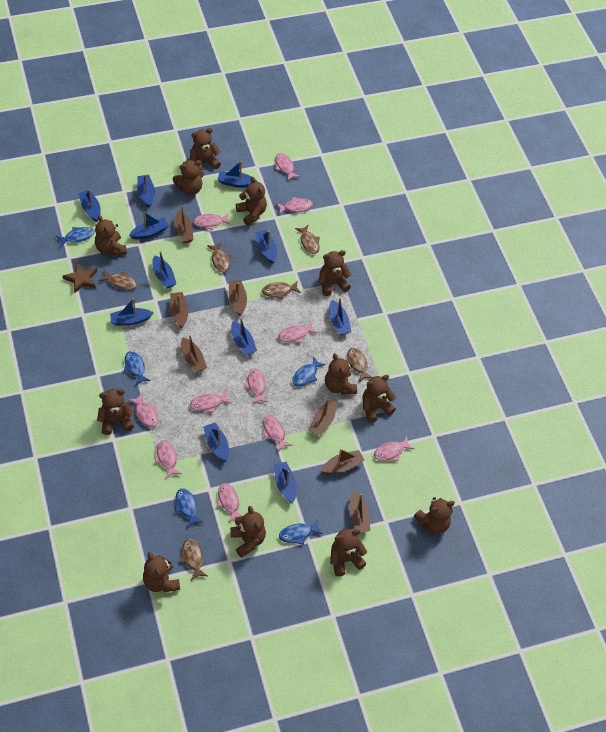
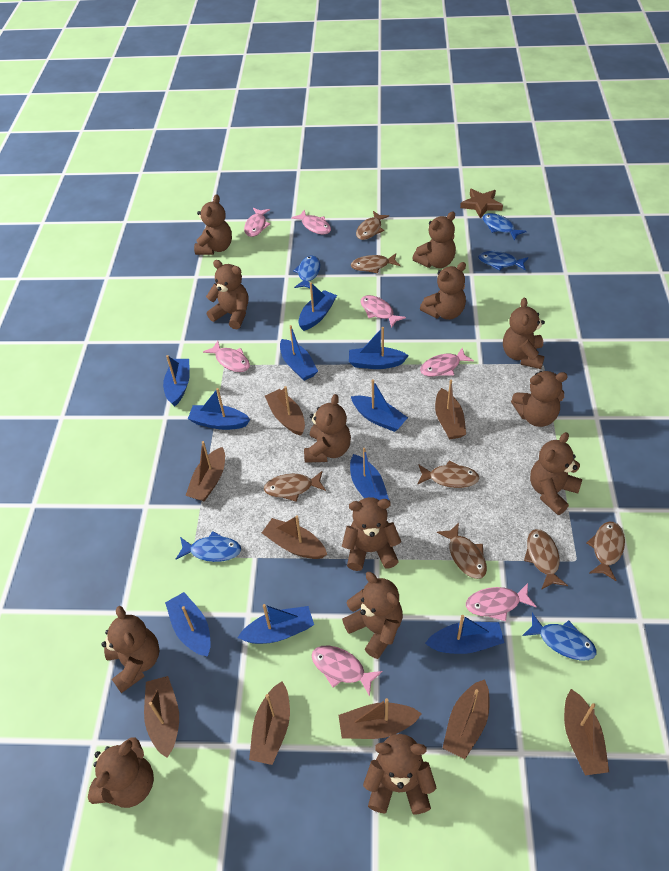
blue boat: [79,189,101,222] [110,298,154,326] [129,212,169,239] [137,174,155,207] [152,251,177,289] [203,423,229,462] [218,161,258,188] [231,318,257,356] [255,230,277,264] [274,462,297,503] [329,297,351,335] = 11 -> [163,355,190,406] [165,592,211,657] [188,388,250,430] [237,604,314,644] [280,325,318,381] [298,282,337,331] [349,327,409,369] [350,448,389,501] [351,379,408,432] [425,615,505,654] = 10
brown boat: [170,292,188,328] [174,206,193,243] [181,335,207,373] [229,280,247,316] [309,398,336,436] [321,449,365,474] [349,490,370,533] = 7 -> [144,676,179,758] [185,441,225,501] [249,681,290,765] [262,515,327,559] [265,386,305,436] [338,698,422,739] [435,380,466,439] [443,679,490,759] [564,689,609,775] = 9
brown fish: [98,270,137,290] [180,539,207,581] [207,243,231,273] [262,281,301,299] [295,224,320,254] [347,348,372,382] = 6 -> [264,471,326,502] [351,253,400,273] [356,211,389,240] [417,460,479,488] [437,522,487,579] [524,529,568,590] [587,522,625,581] = 7
brown teddy bear: [95,215,127,256] [97,389,134,435] [143,552,180,593] [173,160,204,195] [190,128,221,170] [230,506,266,558] [236,177,267,226] [319,250,352,296] [325,353,357,395] [330,529,367,576] [363,375,396,423] [414,497,455,534] = 12 -> [88,737,154,808] [101,606,160,693] [194,194,232,255] [206,260,248,329] [304,394,351,463] [342,497,401,571] [342,572,403,659] [363,734,436,815] [412,212,456,268] [420,262,466,320] [503,298,545,369] [511,371,568,427] [530,432,582,515] = 13
pink fish: [129,393,158,428] [155,440,181,479] [190,391,231,413] [193,213,231,230] [217,483,242,523] [244,369,267,404] [263,415,293,451] [275,153,300,181] [276,197,313,214] [278,321,318,343] [374,436,414,461] = 11 -> [203,340,250,372] [244,208,271,237] [291,210,331,234] [312,646,383,697] [361,295,406,328] [420,348,474,376] [466,583,537,621] = 7

